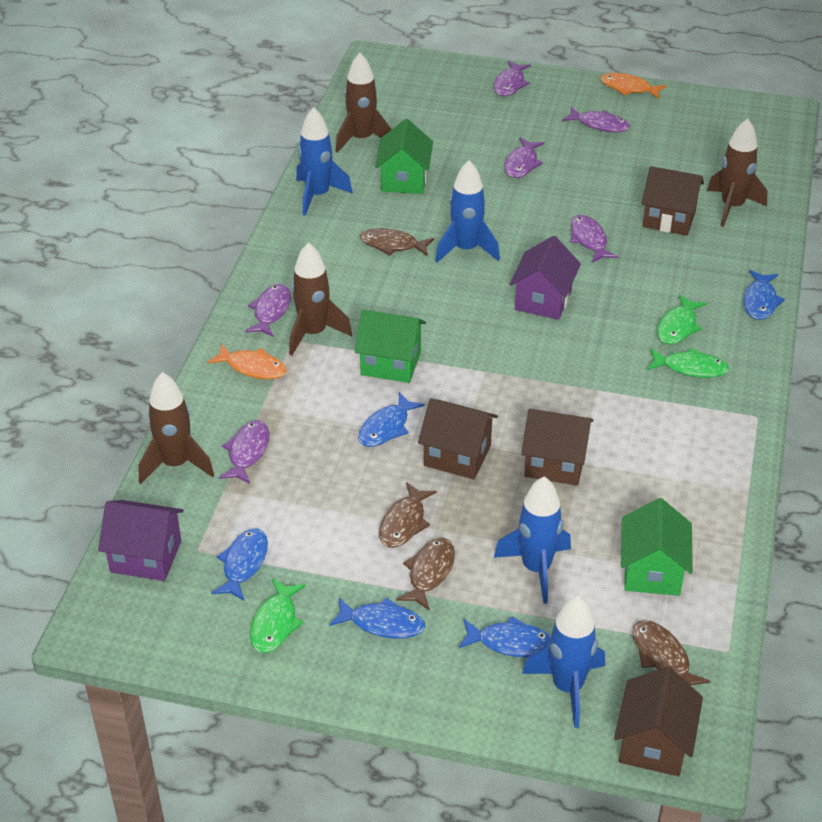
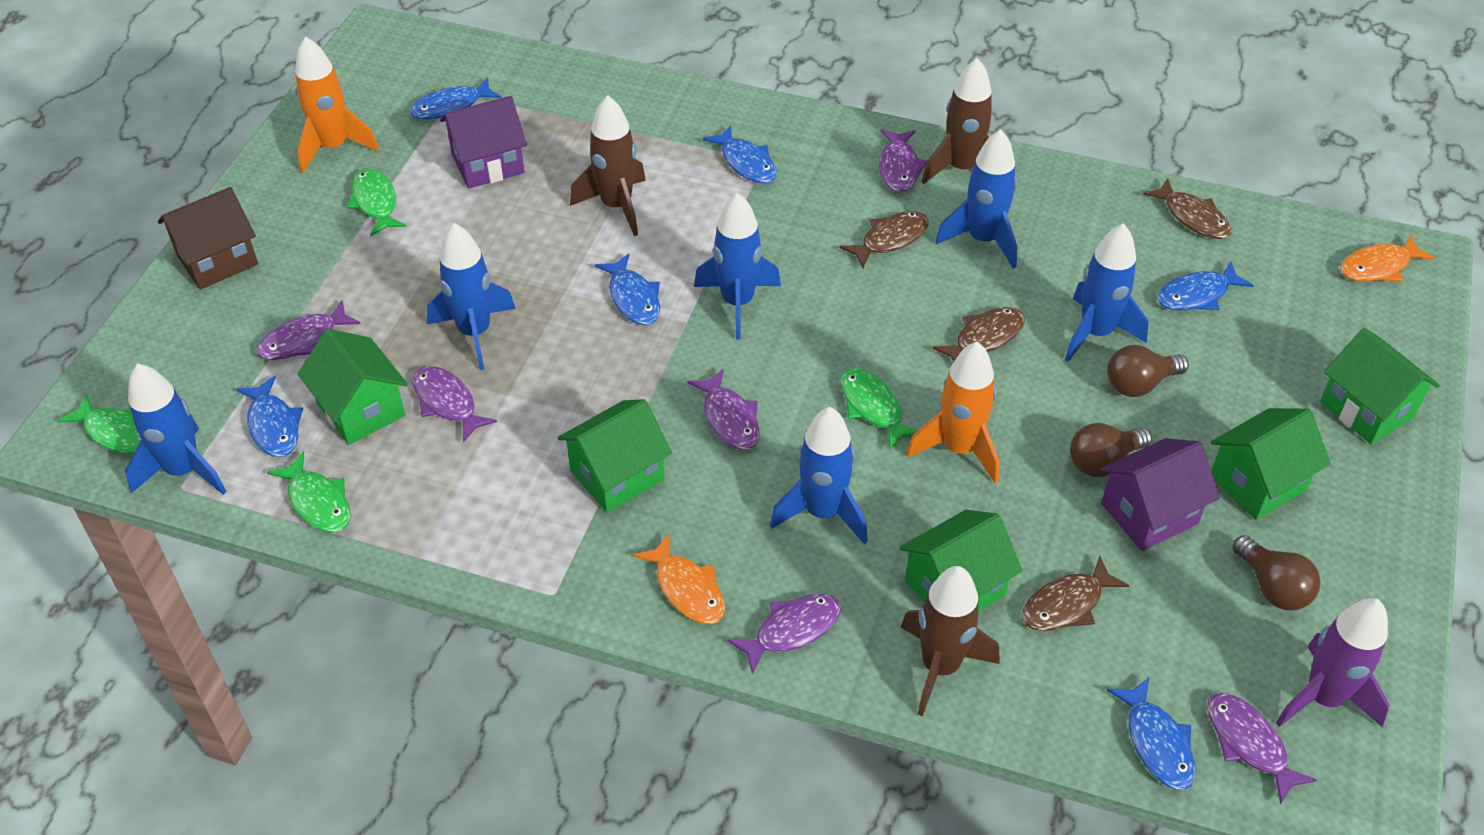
blue fish: [211,528,268,601] [329,597,425,639] [358,392,425,447] [458,616,551,658] [744,270,785,320] = 5 -> [236,376,303,457] [410,77,501,119] [595,254,660,325] [703,125,777,184] [1107,677,1195,790] [1157,261,1254,310] = 6
blue rocket: [296,107,353,216] [435,160,500,263] [494,476,571,604] [522,596,605,728] = 4 -> [125,364,227,495] [427,223,516,370] [694,193,781,340] [770,407,868,544] [935,129,1018,269] [1065,223,1149,362] = 6
brown house: [418,398,498,479] [521,409,593,486] [614,666,703,776] [641,166,704,236] = 4 -> [158,187,258,290] = 1
brown light bulb: none = 0 -> [1070,423,1152,477] [1107,345,1189,397] [1233,535,1320,610] = 3
brown rocket: [139,372,214,484] [289,242,352,356] [335,53,392,153] [707,118,767,227] = 4 -> [570,96,646,236] [901,566,1000,716] [922,58,993,184] = 3
green fish: [250,578,306,653] [647,348,729,378] [657,294,707,345] = 3 -> [57,394,141,454] [267,451,350,533] [347,168,407,236] [840,368,918,450] = 4
green house: [355,310,426,383] [375,119,433,194] [621,498,693,596] = 3 -> [298,329,408,445] [558,399,672,513] [899,510,1022,612] [1211,408,1331,520] [1320,328,1440,444] = 5
orange rocket: none = 0 -> [295,36,379,173] [906,342,999,483] = 2
purple rocket: none = 0 -> [1276,598,1390,727] = 1

